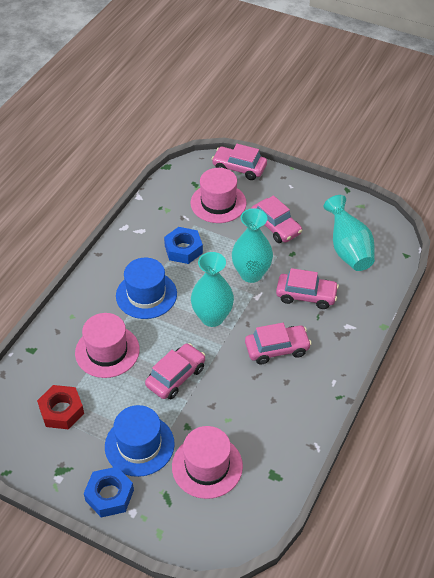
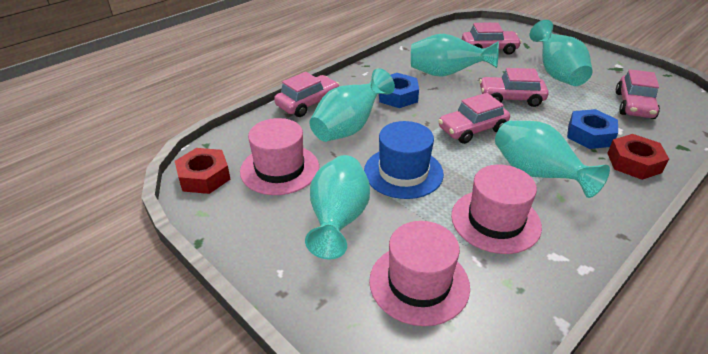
blue hat: [105,405,175,477] [116,258,177,319] = 2 -> [364,121,444,199] = 1
red nut: [37,385,84,429] = 1 -> [175,148,231,194] [607,134,669,180] = 2
turquoise vase: [191,252,234,327] [232,208,273,283] [324,195,375,271] = 3 -> [305,155,370,260] [310,68,395,142] [411,34,499,77] [495,121,610,198] [530,20,593,86] = 5

